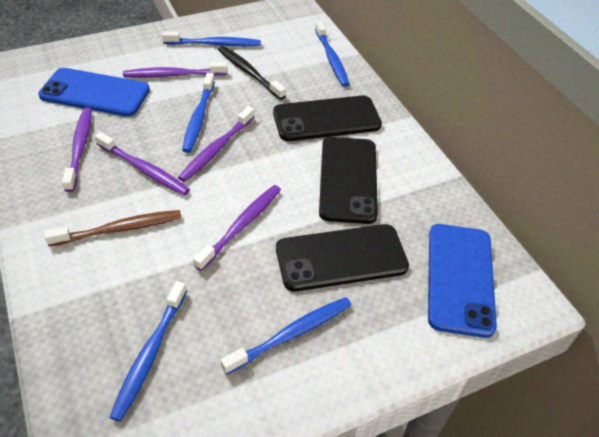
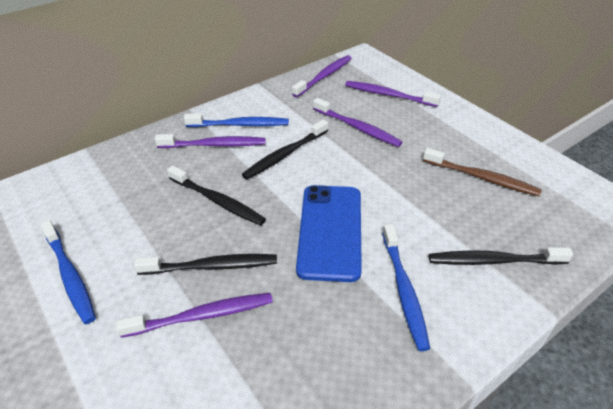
black phone: [273,95,382,141] [276,224,409,291] [319,137,378,224] = 3 -> none = 0
black toothbrush: [218,46,286,100] = 1 -> [134,254,277,275] [167,165,266,226] [242,119,328,179] [429,247,573,265] = 4
blue phone: [38,68,150,116] [428,224,497,338] = 2 -> [296,185,362,282] = 1
blue toothbrush: [109,281,187,422] [162,31,261,46] [182,73,215,153] [221,297,351,374] [315,21,349,87] = 5 -> [41,220,96,324] [184,114,289,127] [382,224,430,351] = 3

